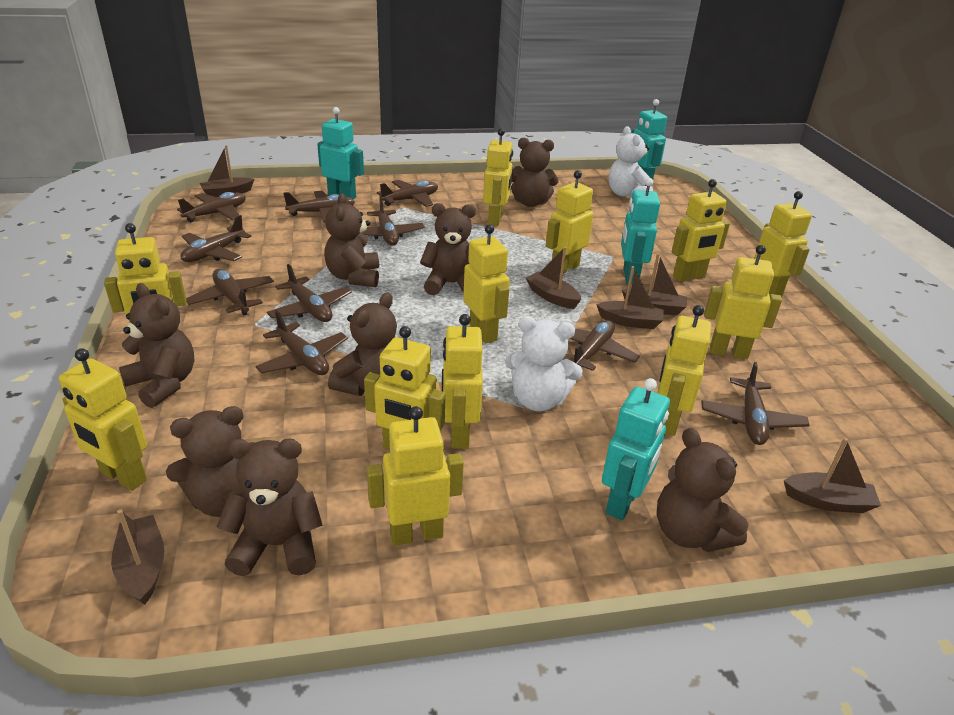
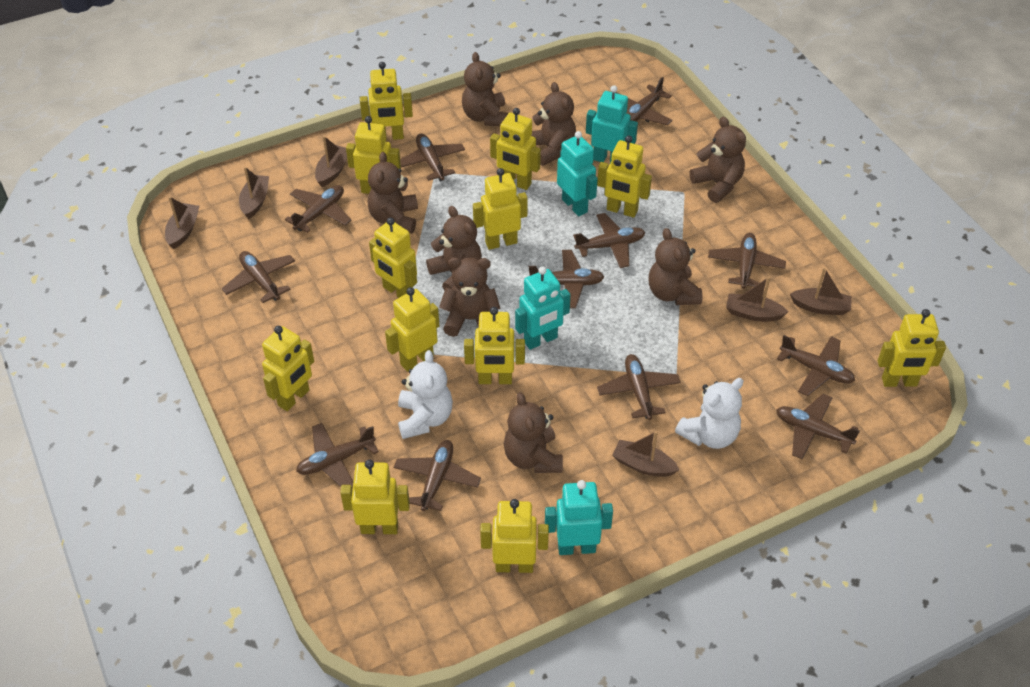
brown plane: [177,192,246,222] [180,215,252,262] [186,269,274,315] [255,310,348,375] [267,264,352,322] [283,191,355,222] [362,196,425,246] [377,180,438,207] [563,320,640,371] [701,362,809,445] = 10 -> [222,251,295,303] [285,185,351,233] [296,423,379,489] [394,440,481,511] [400,133,465,181] [529,250,604,308] [573,213,645,268] [597,354,681,420] [615,77,672,125] [708,233,786,289] [776,394,860,459] [777,335,855,396] = 12

